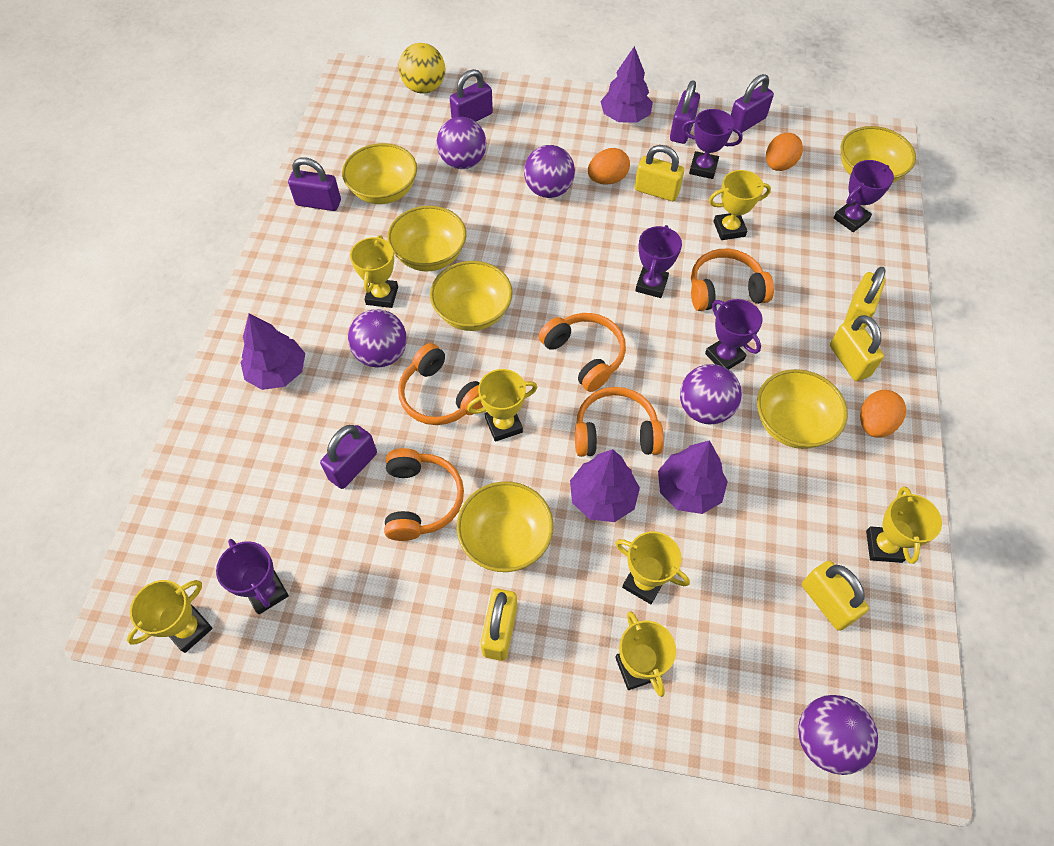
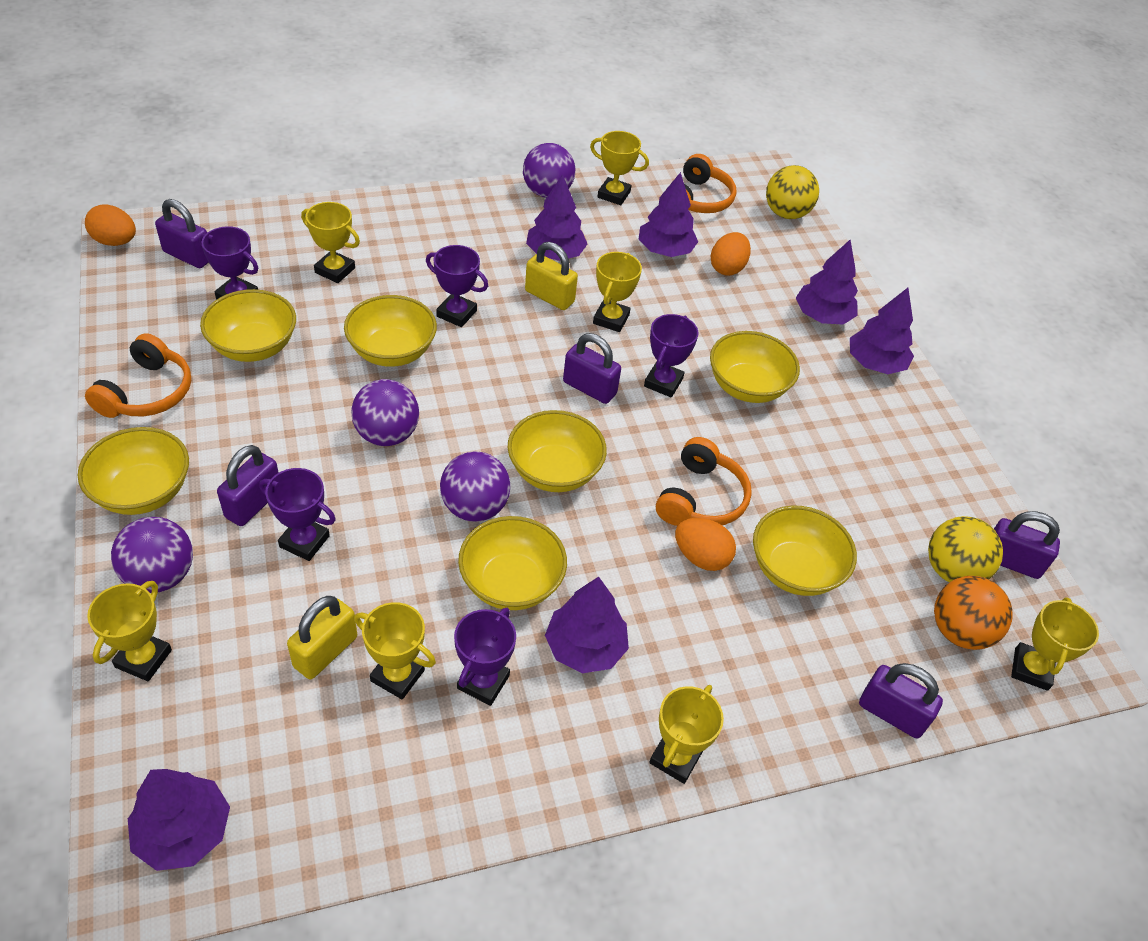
orange ball: none = 0 -> [934,576,1013,650] = 1
orange headphones: [384,448,464,541] [398,343,483,425] [539,313,626,392] [575,387,664,457] [691,249,774,311] = 5 -> [85,333,191,418] [656,437,752,526] [667,154,736,213] = 3
purple ball: [348,309,407,367] [437,117,486,169] [524,145,575,198] [680,364,742,425] [798,695,878,775] = 5 -> [111,517,193,593] [351,379,419,446] [440,452,510,522] [523,143,575,198] = 4
purple tree: [241,314,305,390] [570,449,640,522] [600,46,653,123] [658,440,728,514] = 4 -> [128,769,230,871] [526,174,587,261] [545,576,629,673] [638,172,698,257] [796,240,858,325] [850,288,914,374] = 6
yellow ball: [398,43,445,94] = 1 -> [766,165,819,219] [928,516,1003,583] = 2
yellow bowl: [342,143,417,204] [387,206,466,271] [430,261,513,331] [457,481,553,572] [757,369,848,449] [841,126,916,183] = 6 -> [78,427,189,515] [200,289,296,362] [344,295,437,367] [458,516,567,610] [508,410,607,492] [710,331,800,403] [753,506,857,596] = 7
yellow padlock: [480,589,517,661] [635,145,684,201] [802,561,869,631] [830,315,884,381] [844,267,885,328] = 5 -> [287,596,357,679] [525,242,578,310] = 2

